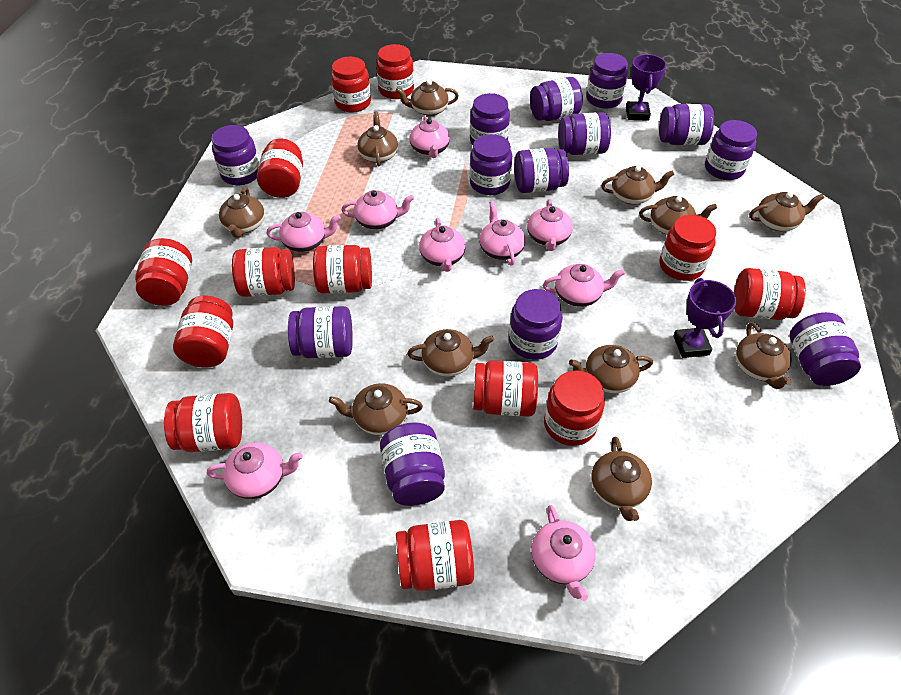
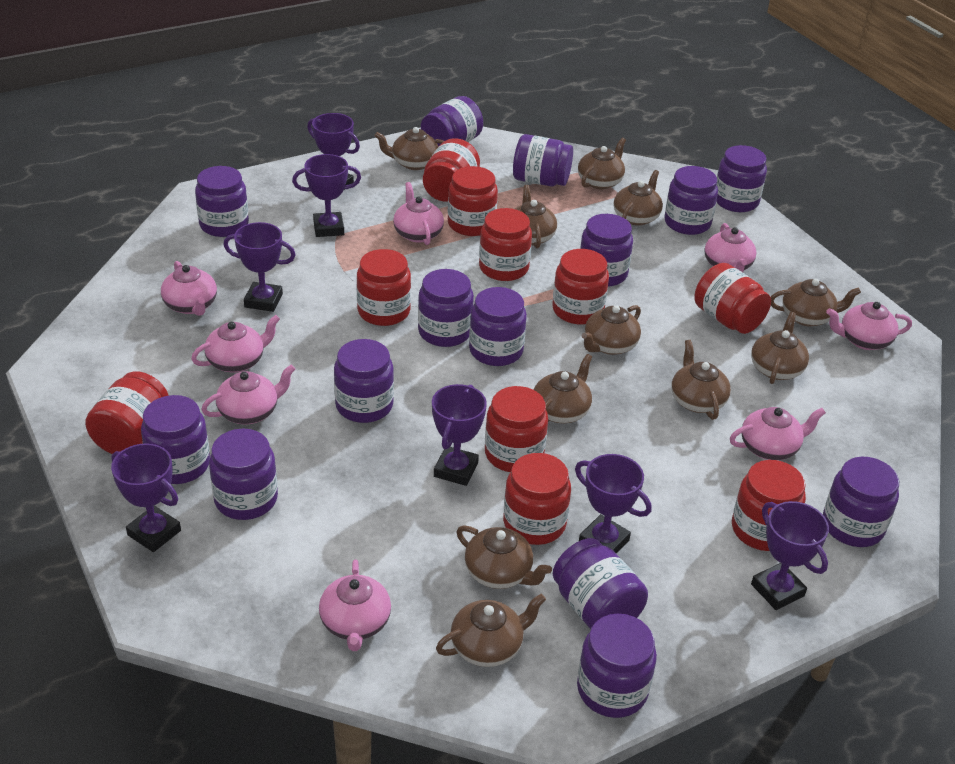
pink teapot: [207,442,303,499] [266,212,341,252] [341,190,414,230] [410,115,450,158] [419,218,466,272] [479,201,525,265] [527,199,573,251] [531,505,596,601] [543,264,625,307] = 9 -> [161,261,217,316] [191,315,280,373] [201,365,295,424] [319,559,391,651] [393,182,444,245] [704,223,756,272] [730,407,826,460] [826,302,912,350] = 8
purple jar: [212,125,259,185] [288,306,353,358] [380,422,445,506] [470,93,510,145] [470,134,512,195] [509,289,563,360] [514,148,569,193] [530,77,583,121] [558,112,611,155] [586,53,628,109] [659,104,714,145] [705,120,757,180] [790,312,861,386] = 13 -> [141,395,210,484] [195,166,249,237] [209,428,278,520] [334,339,394,423] [418,269,474,347] [421,96,483,147] [469,287,527,366] [513,134,573,186] [553,538,648,629] [577,614,657,718] [580,214,633,287] [664,166,718,235] [716,145,767,212] [823,457,899,547] = 14
purple trophy: [626,54,667,121] [673,278,736,358] = 2 -> [111,443,181,552] [223,222,296,312] [292,154,361,237] [307,113,360,190] [432,384,487,486] [575,454,651,554] [751,501,829,610] = 7
red jar: [135,238,192,306] [164,393,242,452] [173,296,233,368] [232,247,295,297] [257,139,303,198] [313,245,372,293] [331,57,371,113] [376,44,414,99] [396,520,474,591] [473,360,538,416] [544,370,605,446] [659,215,716,281] [734,268,806,320] = 13 -> [85,371,169,454] [357,249,411,326] [423,138,480,201] [448,166,498,236] [479,208,532,281] [485,386,548,472] [503,453,571,545] [552,249,609,325] [695,263,771,334] [732,460,806,551] = 10

